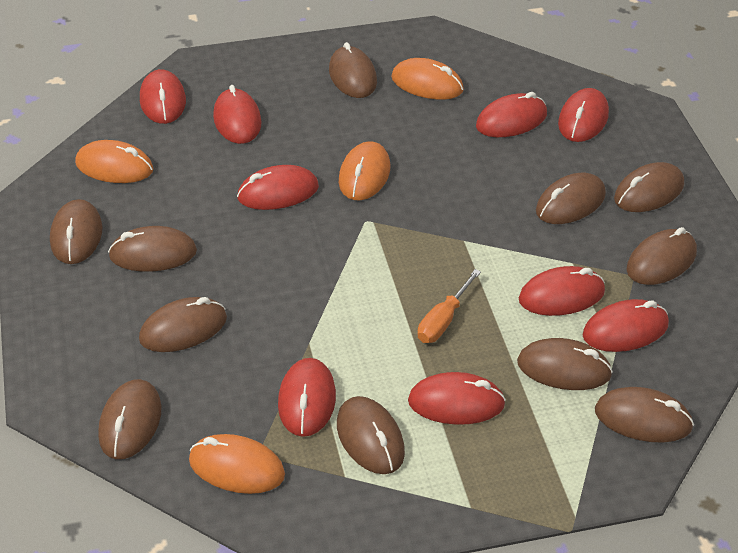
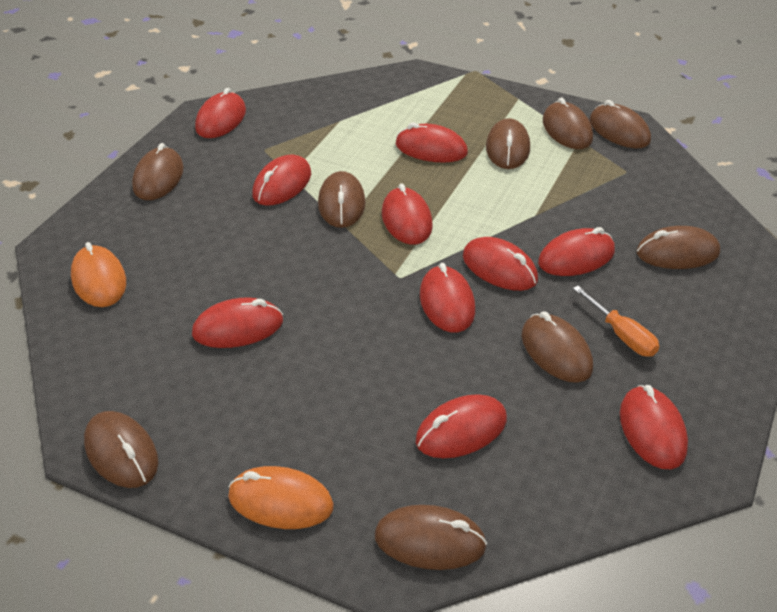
brown mouse: [50,199,102,264] [98,379,162,459] [108,226,197,272] [139,297,227,352] [329,42,377,98] [337,396,405,474] [517,338,613,390] [536,173,606,224] [595,387,694,443] [614,162,684,212] [626,227,697,285] = 11 -> [84,411,158,488] [132,143,184,200] [318,171,366,228] [375,505,487,570] [486,118,530,169] [522,311,593,383] [543,97,593,149] [590,100,651,148] [636,226,720,269] = 9
orange mouse: [75,140,154,183] [189,434,285,494] [339,141,390,200] [391,58,464,100] = 4 -> [71,242,126,307] [228,466,334,529] = 2
red mouse: [140,69,186,124] [213,85,262,144] [237,165,319,210] [278,358,336,437] [408,372,506,425] [476,92,547,137] [519,266,605,316] [558,88,609,142] [583,299,669,352] = 9 -> [192,297,283,348] [195,88,246,138] [252,155,311,206] [382,183,433,245] [396,122,468,163] [416,395,507,458] [420,263,475,333] [463,237,538,291] [538,227,615,276] [620,385,688,469] = 10

